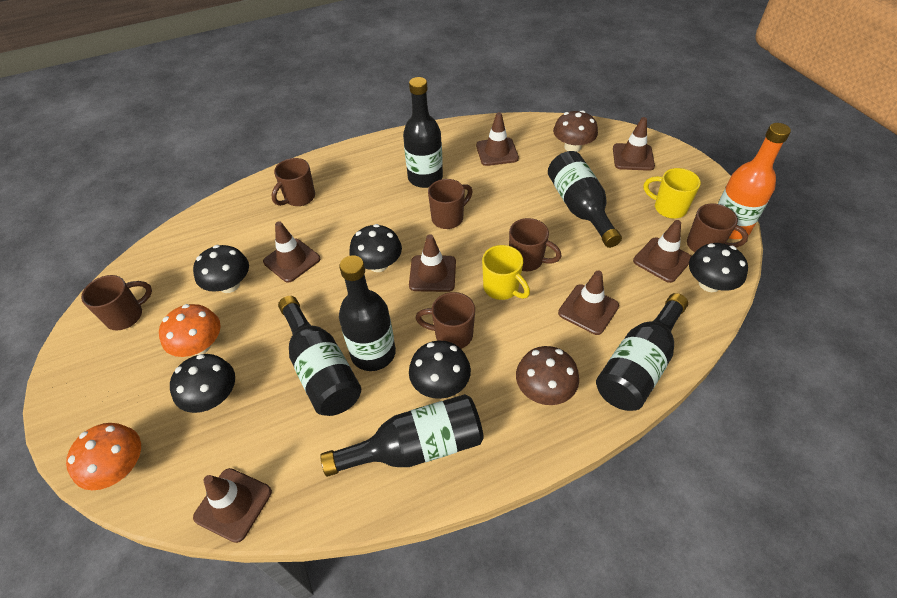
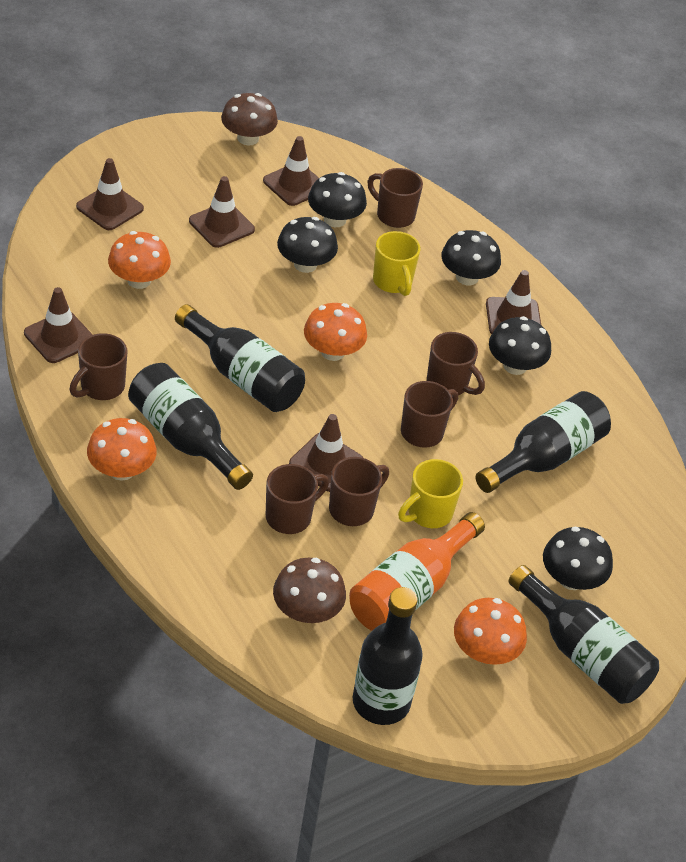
black bottle: [278,296,361,416] [320,394,484,477] [339,255,396,371] [403,77,443,188] [548,151,622,248] [596,293,688,411] = 6 -> [128,363,253,490] [175,304,305,412] [353,587,423,725] [475,391,611,493] [508,565,659,704] = 5
brown traffic cone: [193,468,272,543] [263,221,320,283] [409,234,456,292] [476,112,519,166] [558,271,619,335] [613,117,655,171] [633,220,691,283] = 7 -> [24,287,93,363] [76,158,144,230] [189,176,255,248] [263,136,319,206] [289,414,363,492] [486,270,541,334] = 6
orange mushroom: [66,423,141,490] [159,304,221,357] = 2 -> [87,418,157,481] [108,231,171,289] [304,303,367,361] [454,598,527,665] = 4

